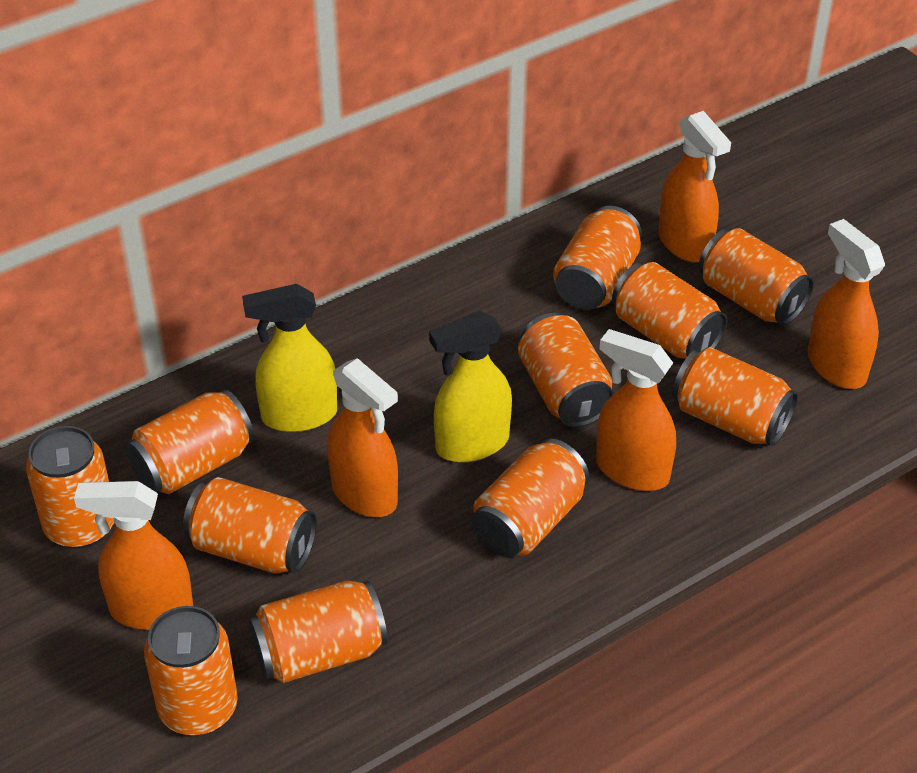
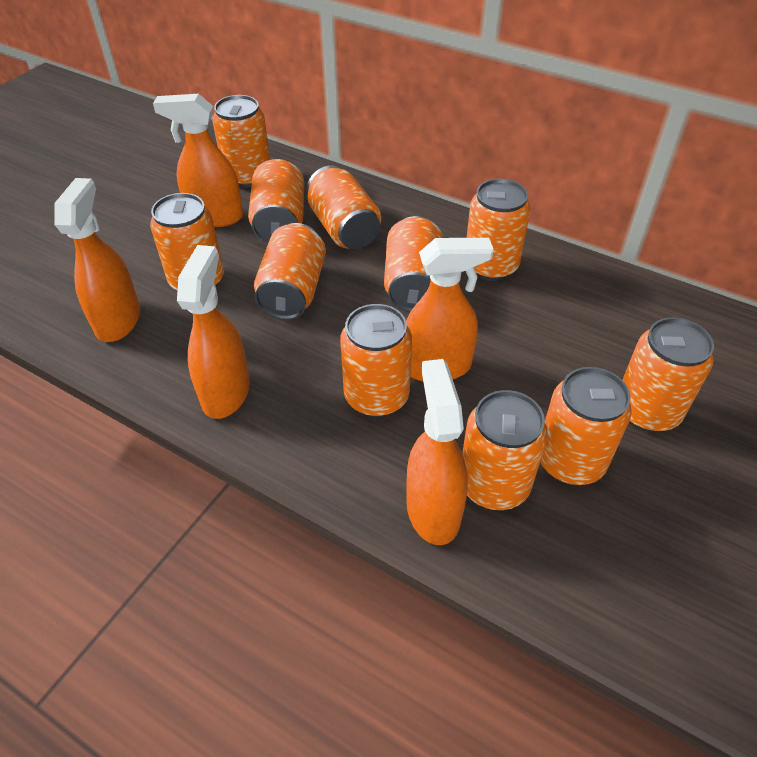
yellow spray bottle: [242,284,337,432] [429,311,512,462] = 2 -> none = 0

